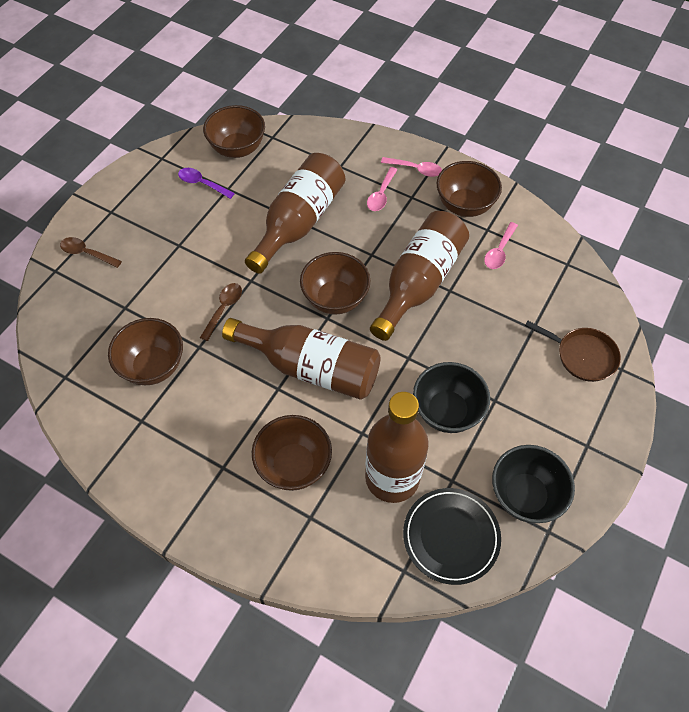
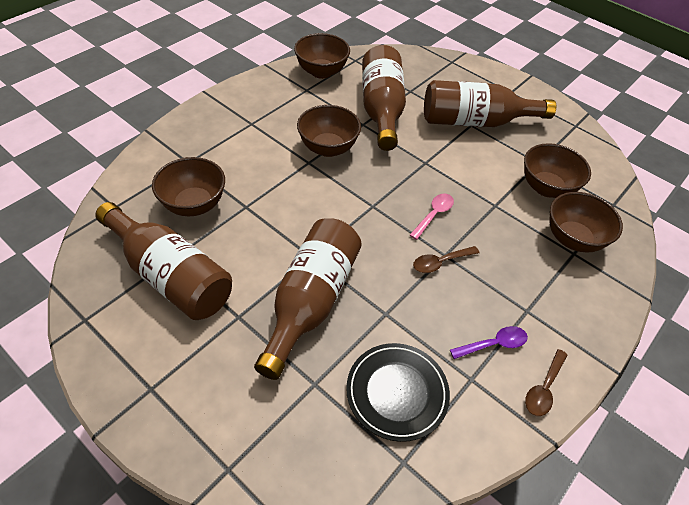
black bowl: [413,362,490,433] [492,445,575,523] = 2 -> none = 0
brown pan: [525,321,621,382] = 1 -> none = 0
pink spoon: [367,167,398,211] [381,157,442,177] [484,222,518,269] = 3 -> [410,194,454,240] = 1

